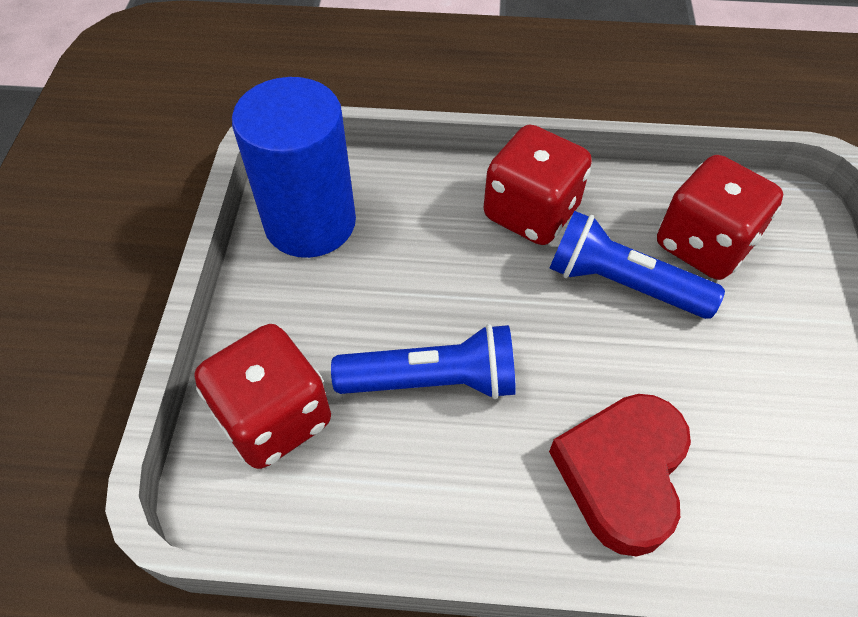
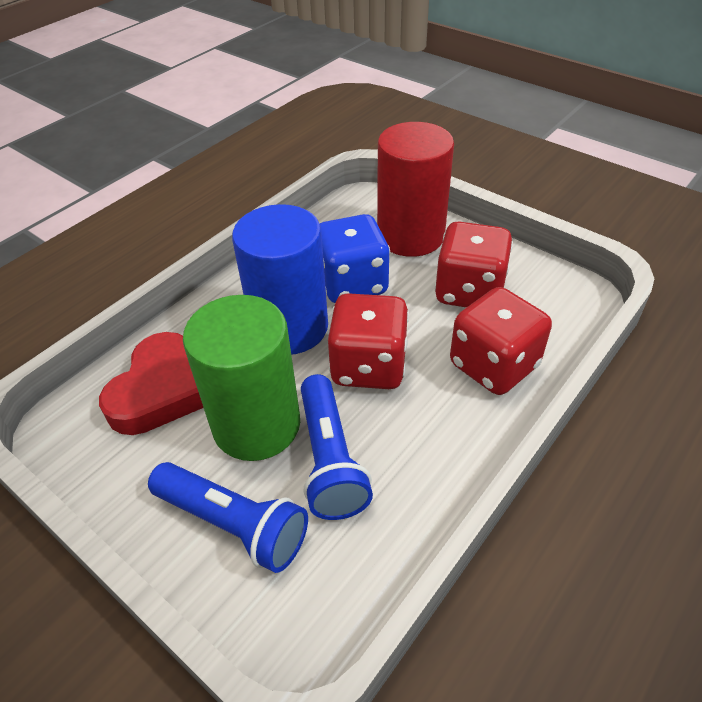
blue dice: none = 0 -> [320,214,390,303] = 1
green cylinder: none = 0 -> [183,295,300,461] = 1
red cylinder: none = 0 -> [377,122,454,257] = 1

